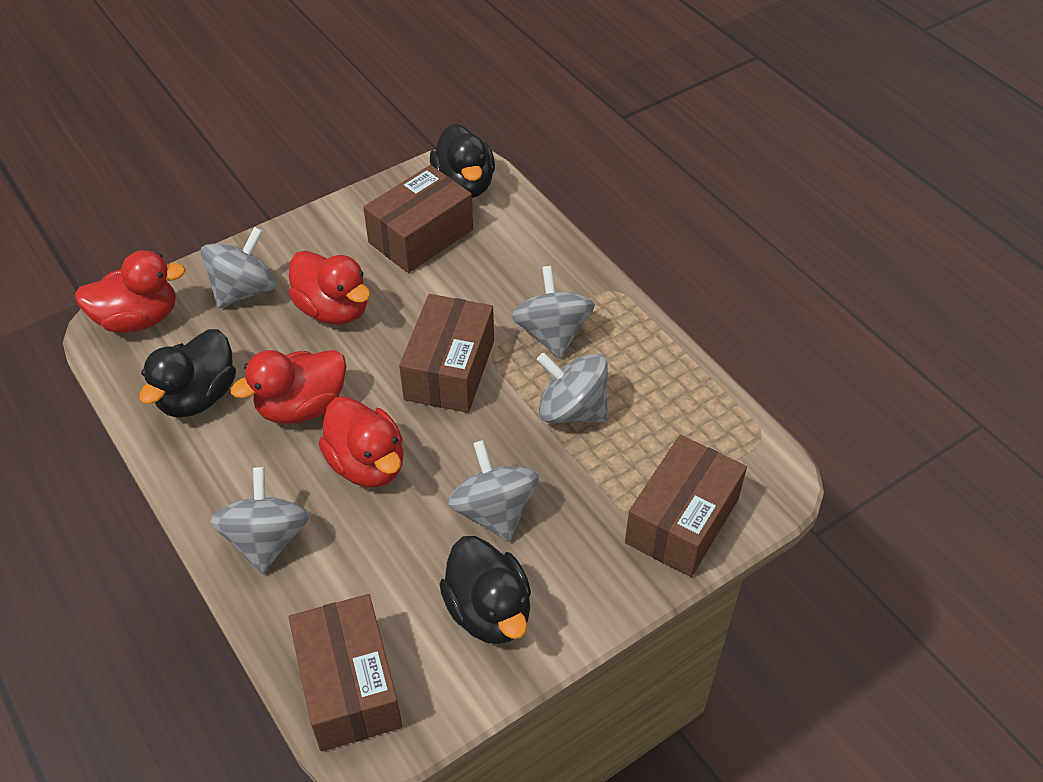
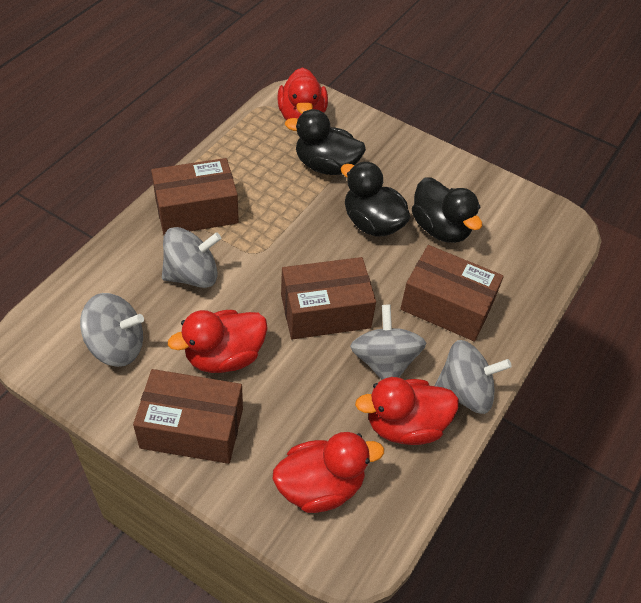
grey spinning top: [201,227,277,308] [210,467,310,574] [447,440,539,541] [512,266,595,358] [537,353,608,423] = 5 -> [80,293,144,367] [162,227,221,288] [350,305,426,380] [435,340,512,414] = 4

